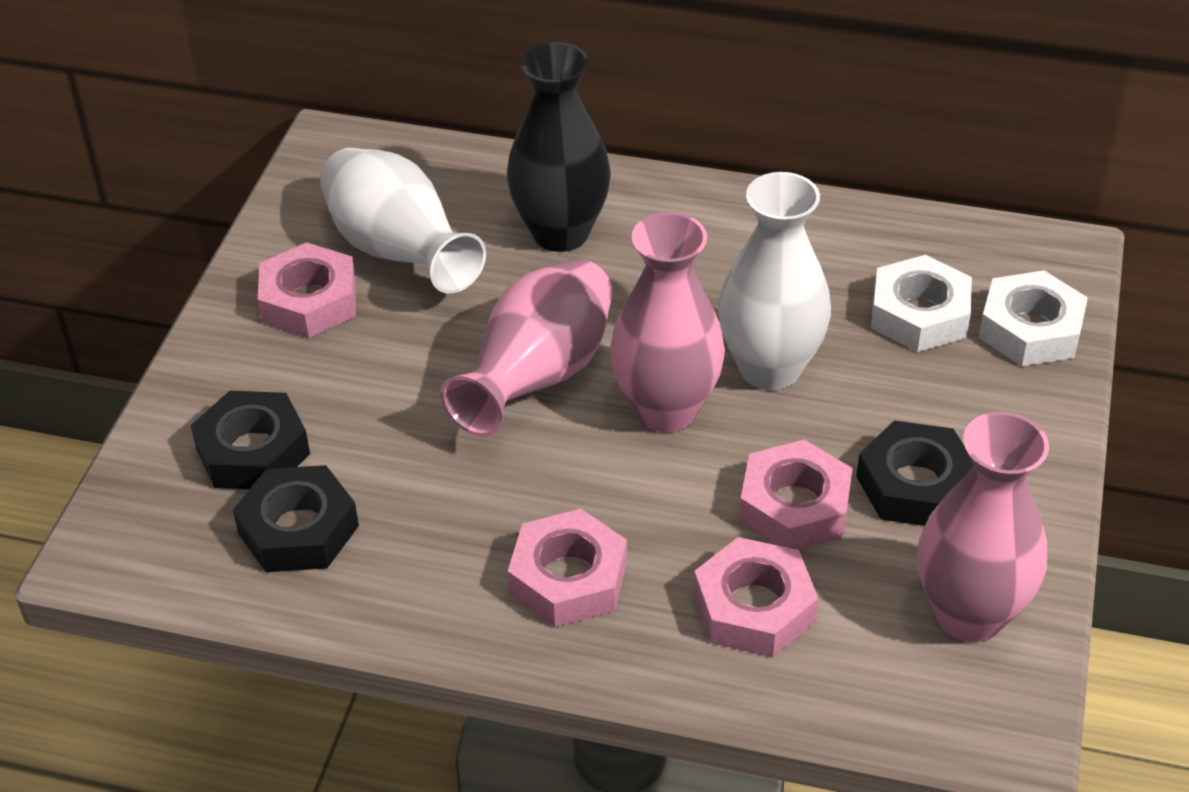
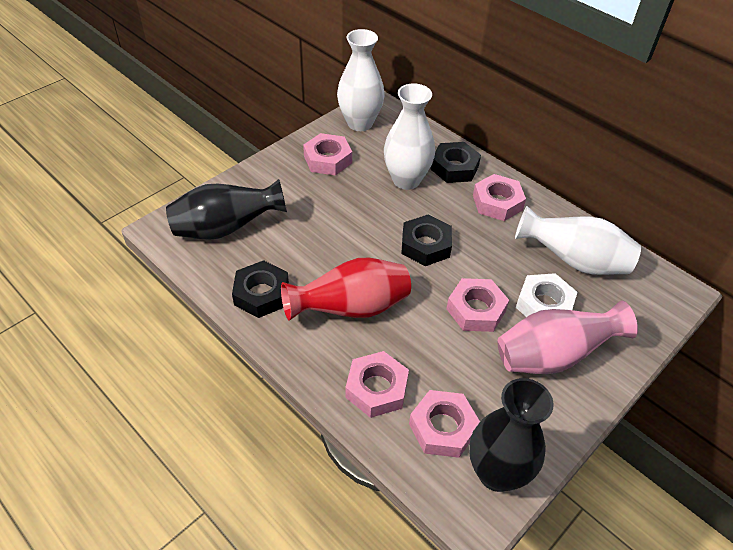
black vase: [507,42,611,252] = 1 -> [166,179,287,240] [469,378,554,492] = 2
pink nut: [258,242,356,338] [508,509,627,627] [694,537,819,657] [739,439,853,550] = 4 -> [303,133,352,176] [345,351,409,418] [409,390,480,458] [446,278,509,332] [473,174,526,221] = 5
pink vase: [440,259,613,436] [610,212,725,433] [918,412,1049,642] = 3 -> [497,301,638,374] = 1
red vase: none = 0 -> [281,258,411,321] = 1
white nut: [871,255,972,352] [979,270,1088,366] = 2 -> [516,273,577,317] = 1
white vase: [320,148,486,294] [718,172,831,390] = 2 -> [337,29,385,131] [384,83,435,190] [515,206,641,275] = 3

